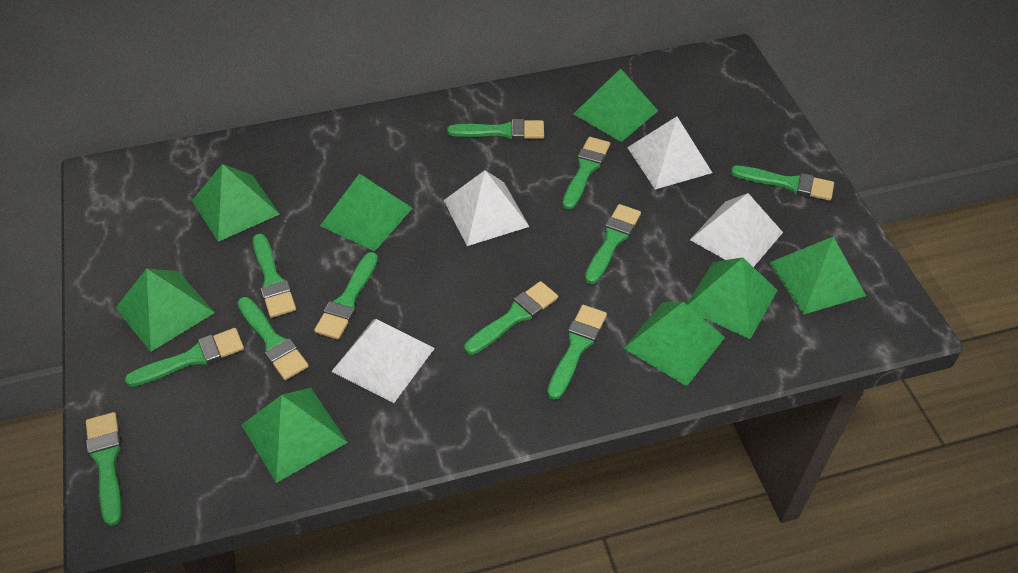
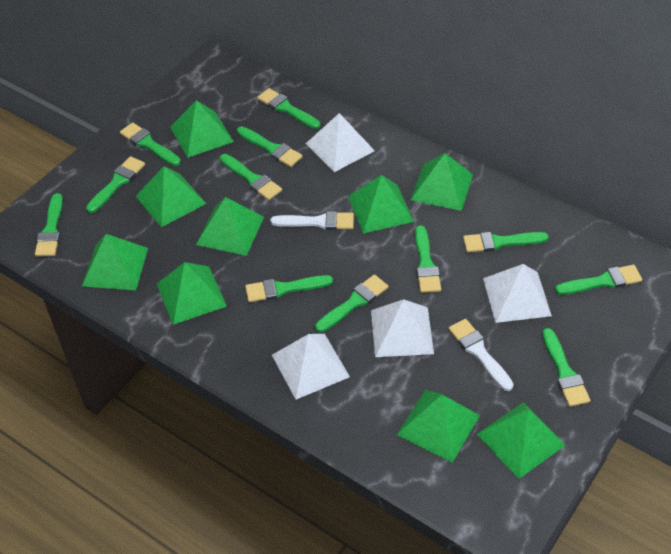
green brush: [86,412,122,526] [125,328,244,387] [237,297,309,380] [253,234,296,318] [314,252,378,339] [447,119,544,140] [465,281,558,355] [547,305,607,400] [562,137,610,210] [585,204,641,284] [731,166,834,201] = 11 -> [35,193,63,257] [86,156,145,213] [120,123,181,166] [220,154,282,200] [237,127,303,167] [245,275,333,302] [257,88,320,129] [315,275,388,332] [415,225,441,293] [463,232,549,253] [542,328,590,407] [555,265,642,295] = 12
green pyramid: [116,268,215,352] [192,164,280,242] [242,388,348,483] [320,174,412,251] [574,68,658,142] [623,302,725,386] [687,257,778,339] [769,237,866,314] = 8 -> [82,234,148,290] [136,166,207,227] [157,262,227,325] [170,100,234,158] [196,197,264,256] [348,175,414,233] [397,389,480,463] [411,153,473,211] [477,402,565,479] = 9
white brush: none = 0 -> [271,211,354,230] [448,319,514,391] = 2

